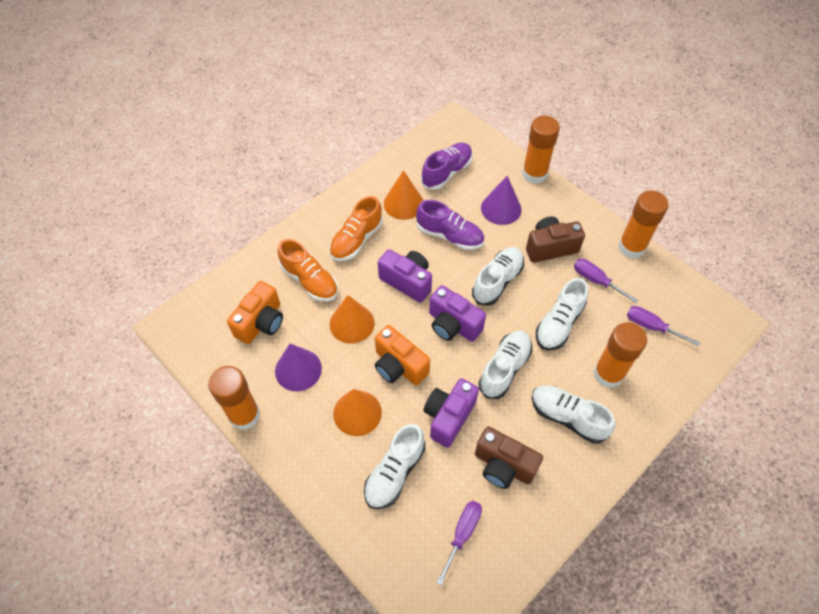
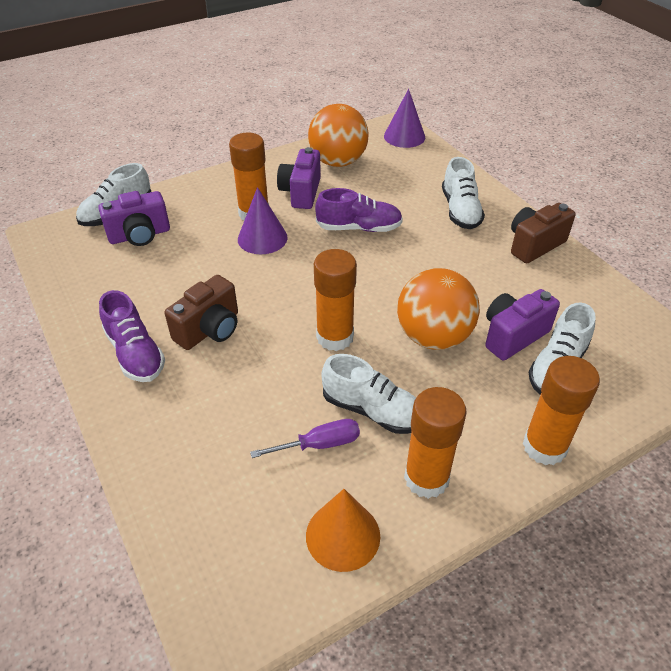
orange ball: none = 0 -> [308,104,369,167] [397,268,480,350] = 2
orange camera: [227,281,283,344] [375,325,430,385] = 2 -> none = 0
orange cone: [330,295,375,344] [333,389,382,436] [384,170,423,220] = 3 -> [306,489,380,572] = 1
orange shoe: [278,239,338,301] [329,196,383,261] = 2 -> none = 0
purple screwdriver: [436,501,482,586] [574,259,638,303] [627,306,700,347] = 3 -> [250,419,360,458] = 1
white shoe: [364,424,425,509] [472,247,524,306] [478,331,532,399] [532,385,615,443] [536,278,588,350] = 5 -> [76,163,151,226] [321,354,416,434] [442,157,485,229] [529,302,596,395] = 4

